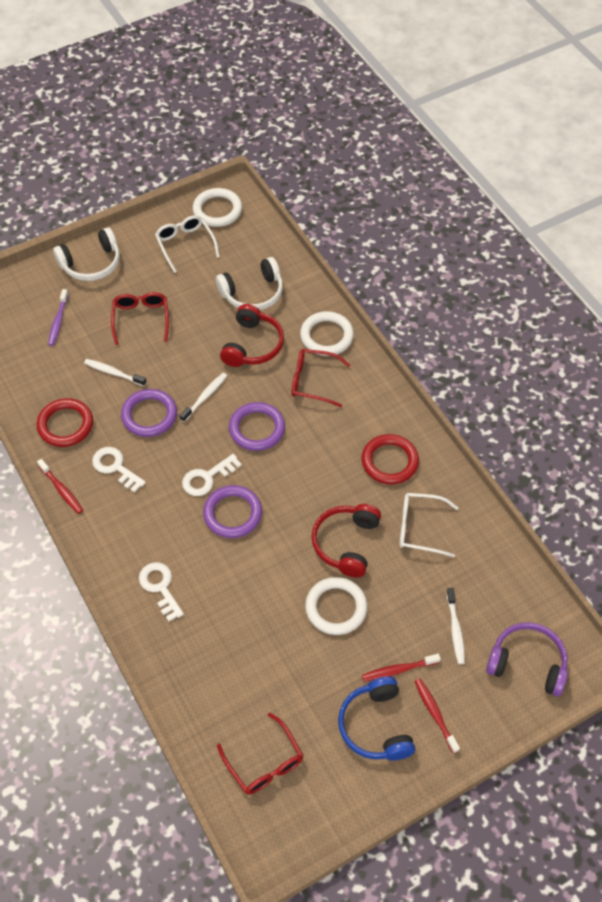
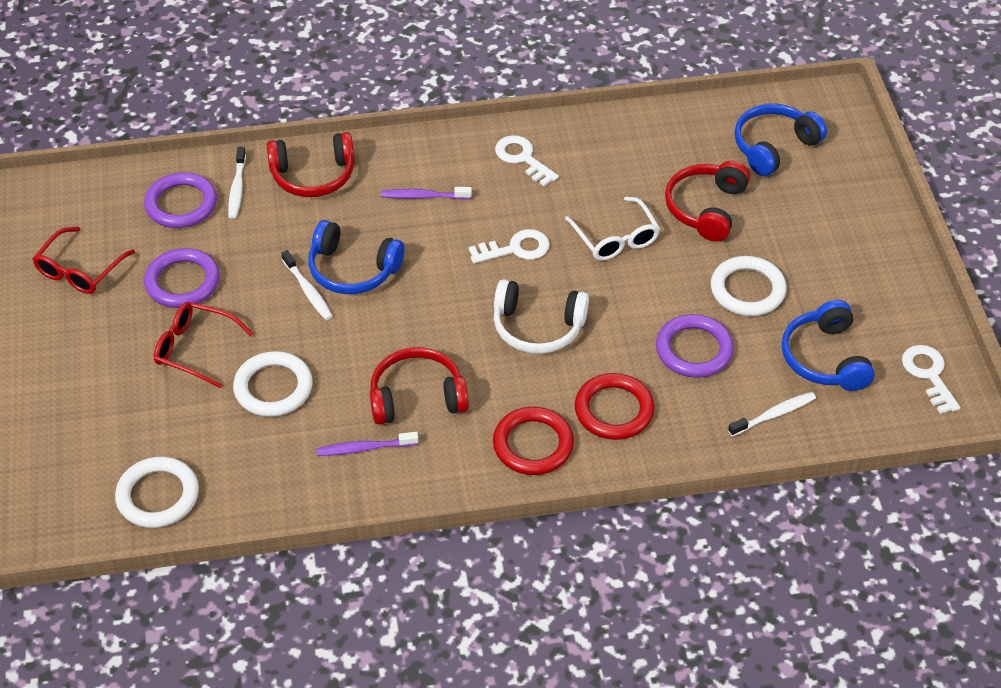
blue headphones: [338,677,415,760] = 1 -> [308,220,405,294] [735,104,827,176] [782,300,875,391] = 3
purple headphones: [486,622,568,696] = 1 -> none = 0
purple toothbrush: [48,289,69,346] = 1 -> [316,432,419,456] [381,187,472,200] = 2
red glasses: [111,292,169,345] [217,712,304,795] [291,349,351,407] = 3 -> [33,227,135,294] [154,302,253,388] = 2
red headphones: [220,304,284,367] [311,504,381,578] = 2 -> [267,132,355,197] [370,347,469,425] [665,161,750,242] = 3
red toothbrush: [37,459,83,514] [362,654,441,682] [415,679,460,754] = 3 -> none = 0
white glasses: [155,215,220,273] [399,493,459,557] = 2 -> [565,196,660,261] = 1
white headphones: [53,227,120,281] [216,257,283,310] = 2 -> [494,279,589,354] = 1

